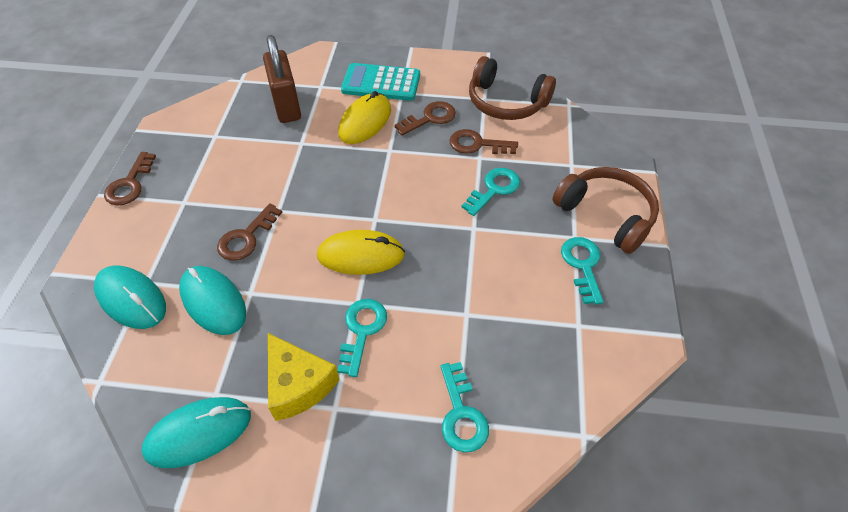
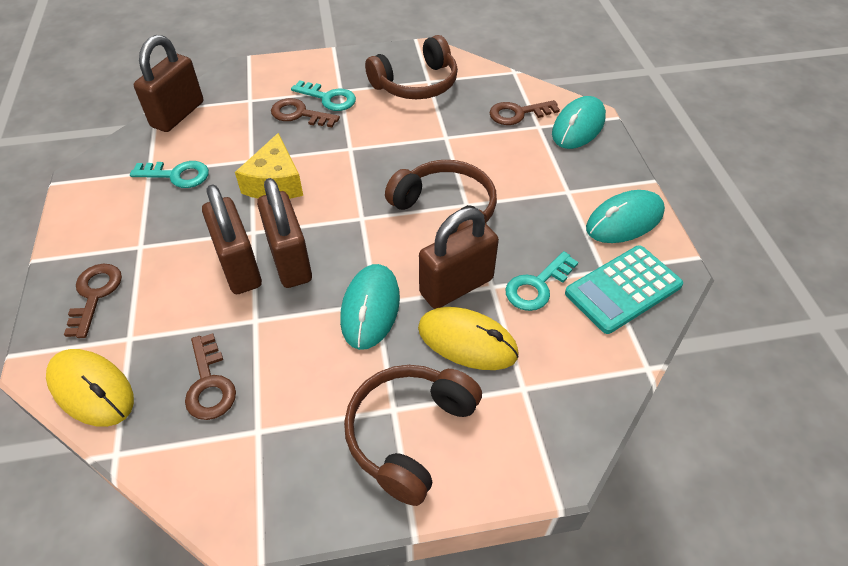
brown headphones: [469,56,556,120] [552,167,659,254] = 2 -> [344,365,482,506] [365,35,458,99] [385,160,497,235] = 3
brown padlock: [263,35,301,123] = 1 -> [134,35,203,132] [202,184,262,294] [257,178,312,288] [419,207,499,309] = 4
turquoise key: [337,299,387,377] [441,362,489,453] [461,168,520,216] [561,237,603,305] = 4 -> [130,161,209,188] [291,81,356,111] [506,251,578,311] = 3

